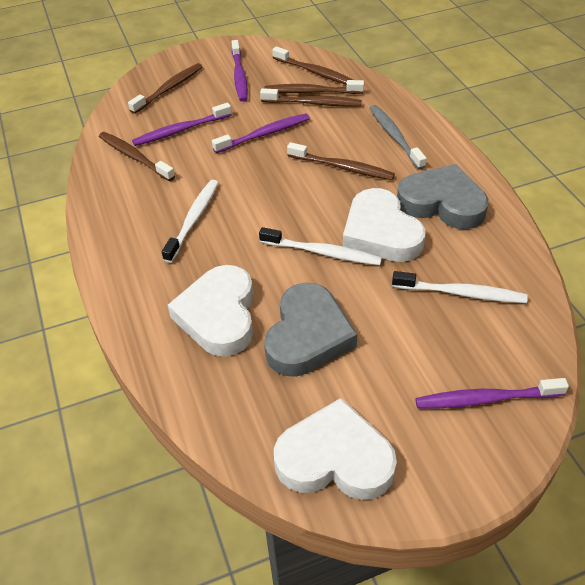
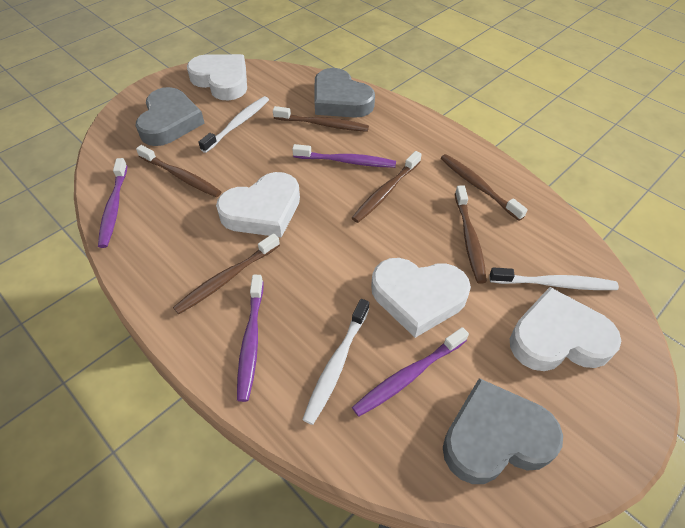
grey heart: [264,283,358,377] [397,164,489,229] = 2 -> [136,87,204,146] [315,68,375,118] [443,378,563,484] = 3
grey toothbrush: [370,105,427,170] = 1 -> none = 0
white heart: [168,265,254,357] [274,398,397,500] [343,188,425,262] = 3 -> [187,54,247,101] [216,172,300,237] [371,258,471,338] [510,287,621,371] = 4

